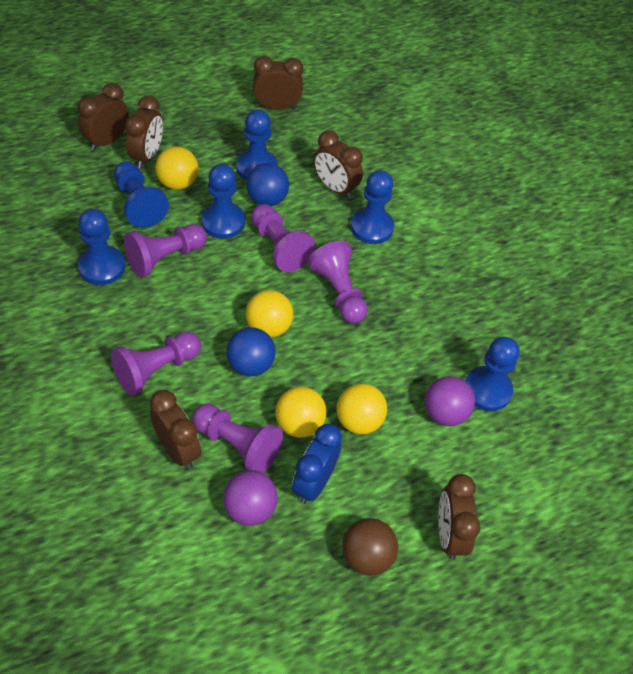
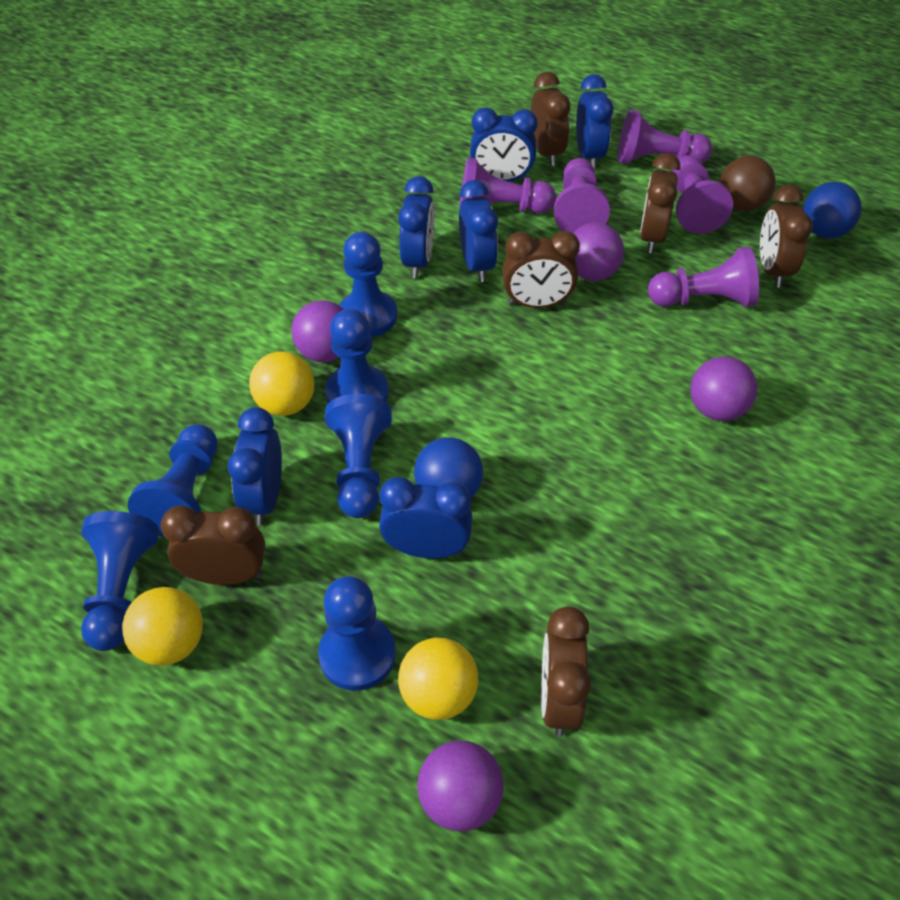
blue clock: [292,424,342,504] = 1 -> [227,407,282,525] [379,477,473,559] [398,176,434,278] [459,180,498,282] [470,107,538,182] [576,74,613,169] = 6
purple ball: [223,470,278,526] [425,376,475,426] = 2 -> [291,300,344,362] [417,740,503,832] [573,222,624,281] [690,356,757,421] = 4
yellow ball: [155,146,199,190] [246,290,293,338] [275,386,327,438] [337,383,387,434] = 4 -> [122,587,203,666] [249,351,315,416] [398,638,479,720] = 3

